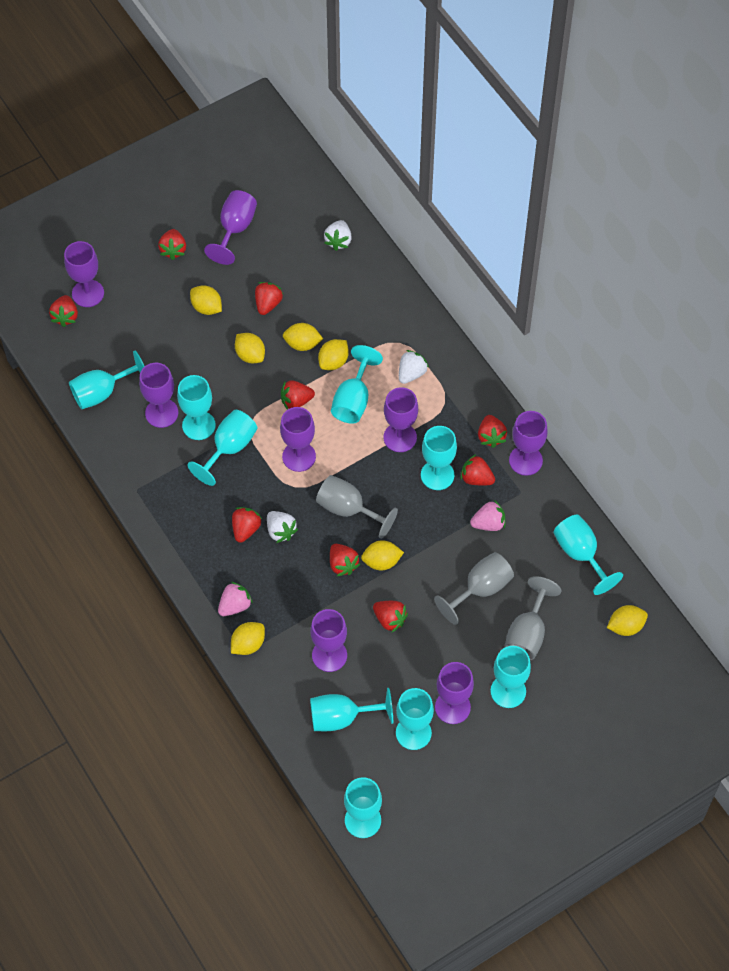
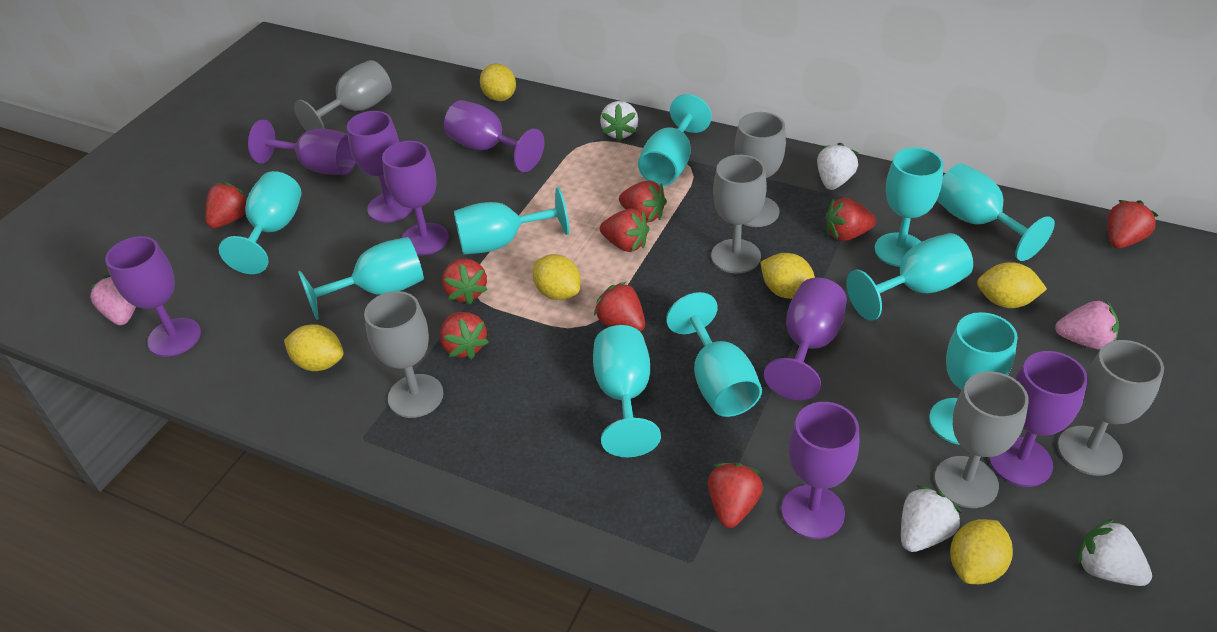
grey goblet: [316,475,398,539] [434,552,514,625] [504,576,561,660] = 3 -> [294,60,392,131] [364,291,444,418] [711,155,767,274] [735,112,786,227] [935,372,1029,508] [1058,340,1164,476] = 6
white strawberry: [267,511,298,543] [324,220,352,251] [399,350,429,384] = 3 -> [600,101,638,141] [817,143,858,190] [901,485,962,552] [1077,518,1152,586] = 4
yellow lemon: [190,285,222,315] [231,622,265,655] [235,333,265,363] [283,323,323,351] [318,339,349,370] [361,540,404,571] [607,605,648,636] = 7 -> [284,324,344,371] [480,64,516,101] [533,254,581,300] [760,253,815,299] [950,519,1013,584] [977,262,1047,308] = 6

